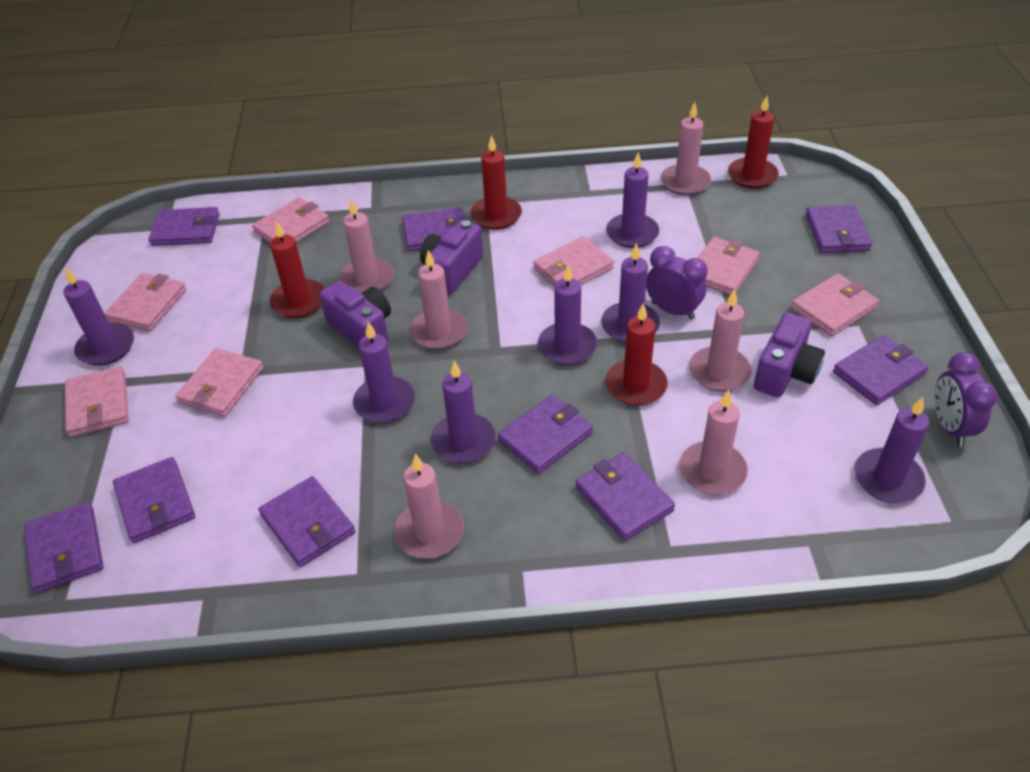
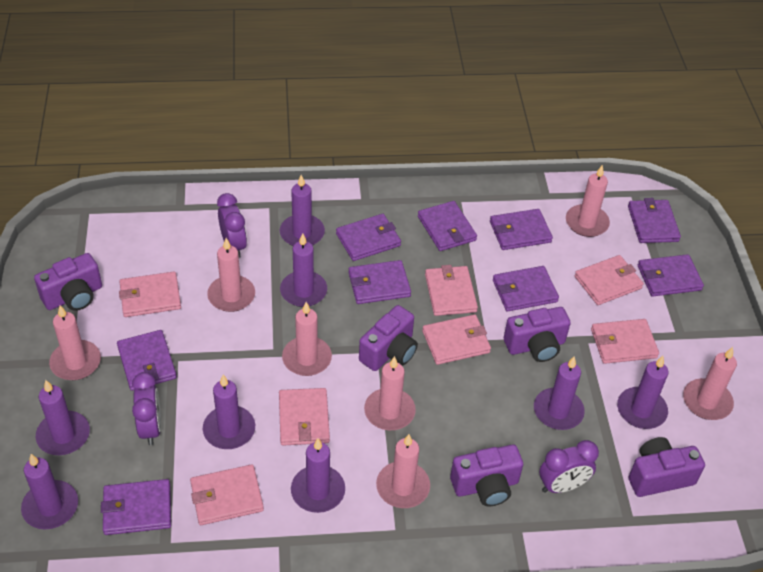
pink candle: [339,199,394,293] [394,454,464,559] [410,250,468,349] [661,102,711,195] [679,390,748,495] [689,289,752,392] = 6 -> [49,306,101,380] [207,238,255,312] [282,302,332,376] [364,356,416,430] [376,434,430,508] [566,165,610,237] [683,347,737,420] = 7
purple camera: [319,281,391,348] [420,220,483,294] [754,312,825,398] = 3 -> [34,253,102,311] [359,305,418,371] [450,445,523,506] [504,307,571,362] [629,437,705,497] = 5
purple candle: [63,268,134,366] [353,322,415,423] [431,361,496,464] [538,265,597,365] [601,243,660,343] [606,152,659,248] [854,397,929,503] = 7 -> [21,454,78,529] [36,380,90,455] [203,375,255,449] [279,175,325,246] [280,233,327,307] [291,438,345,513] [534,357,585,430] [617,356,669,429] = 8
purple clock: [646,246,707,320] [935,352,997,447] = 2 -> [132,372,161,445] [217,193,247,258] [539,440,599,493] = 3
red candle: [270,221,324,318] [471,135,522,230] [605,303,668,406] [728,96,779,189] = 4 -> none = 0

